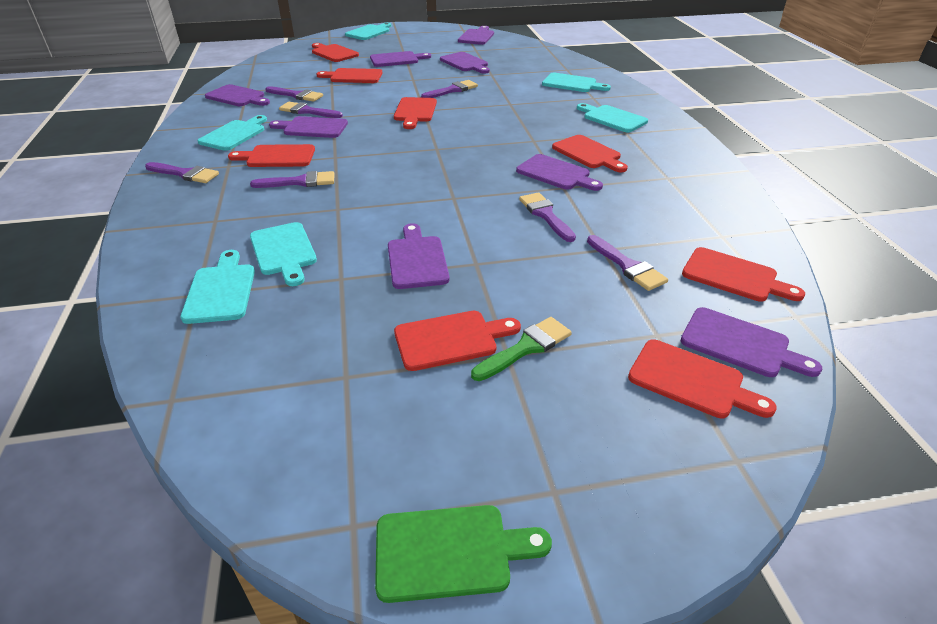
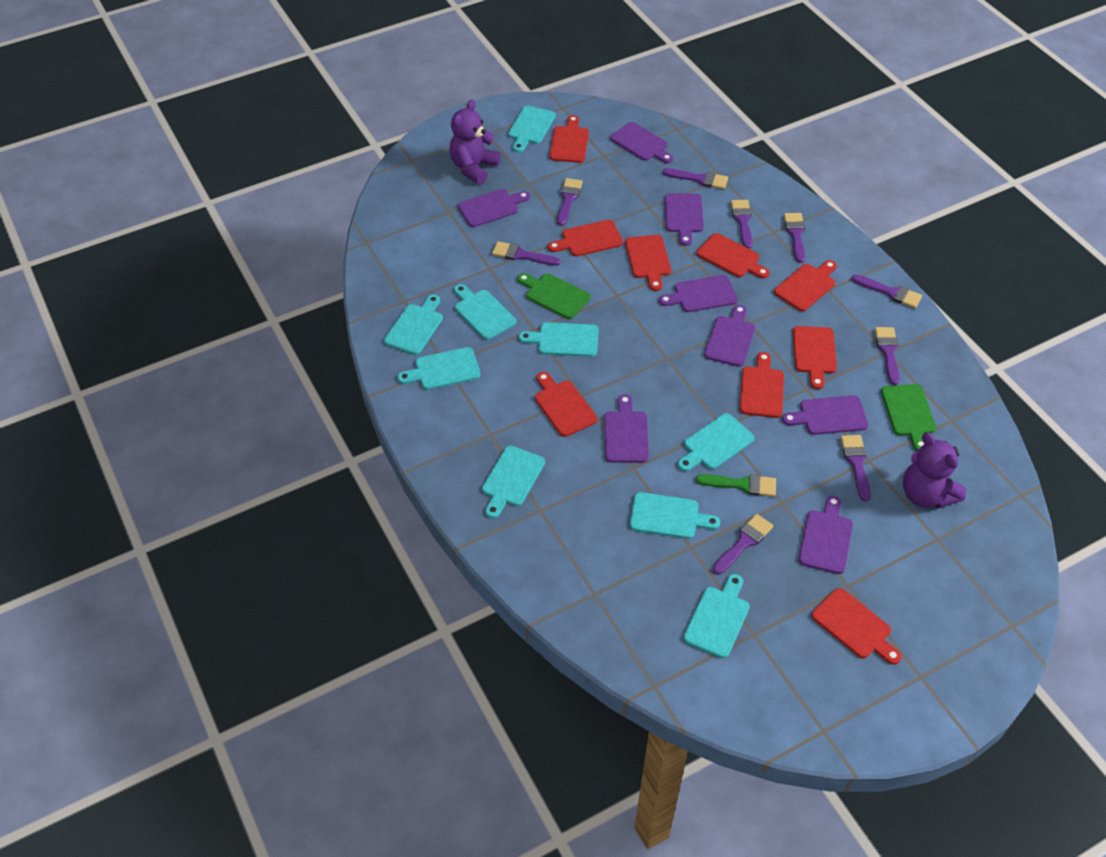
green cutting board: [375,505,552,603] = 1 -> [517,273,591,319] [881,384,936,451] = 2
purple brush: [145,162,219,183] [250,171,334,188] [265,86,323,102] [279,102,343,118] [421,80,478,98] [519,192,576,242] [587,235,668,291] = 7 -> [492,241,560,266] [557,178,583,226] [663,168,728,189] [713,514,773,575] [731,200,753,249] [784,213,805,263] [840,435,871,501] [852,274,922,308] [875,327,900,385] = 9
purple teddy bear: none = 0 -> [450,100,501,184] [903,432,966,508] = 2
red cutting board: [228,144,315,167] [312,43,359,62] [316,68,382,83] [394,97,437,129] [394,311,521,371] [552,135,628,172] [628,339,776,418] [682,247,805,302] = 8 -> [535,372,597,437] [548,220,623,257] [549,115,589,163] [625,235,671,291] [696,233,770,279] [740,352,784,418] [774,260,837,311] [793,326,837,389] [811,588,902,665] = 9
turquoise cutting board: [180,250,255,324] [197,115,267,151] [250,222,317,286] [345,23,391,40] [542,73,611,92] [577,103,648,132] = 6 -> [384,295,443,355] [398,347,480,390] [454,284,516,340] [482,446,545,518] [508,106,556,152] [519,322,598,357] [630,492,720,539] [678,413,754,471] [683,574,750,658] = 9

